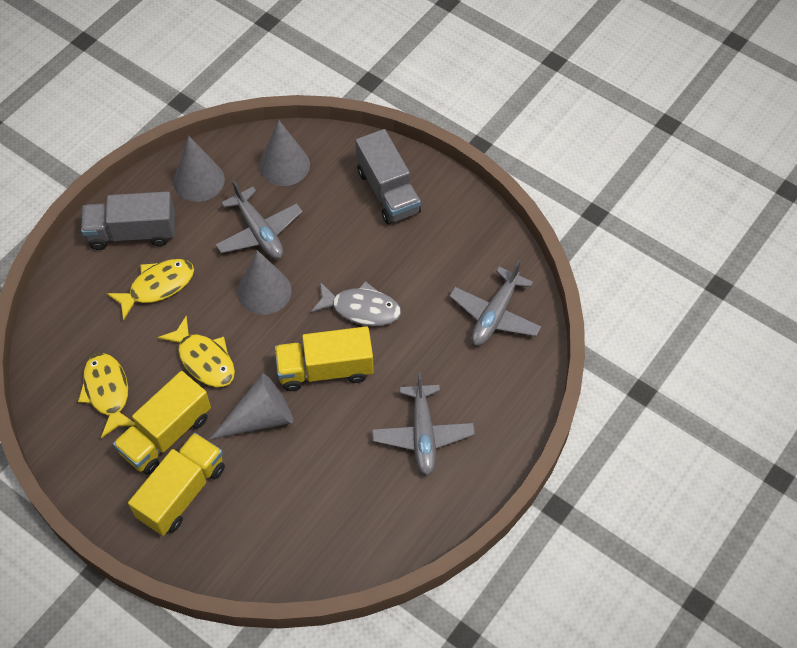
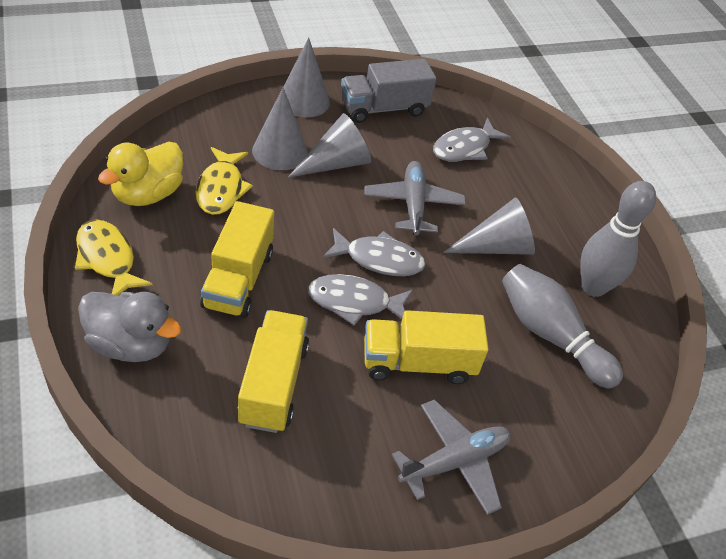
grey bowling pin: none = 0 -> [502,264,623,388] [581,181,656,297] = 2
grey duck: none = 0 -> [78,292,181,362] = 1
grey fish: [310,281,401,326] = 1 -> [307,274,413,326] [323,228,426,276] [433,118,511,161] = 3
grey plane: [216,180,303,259] [372,373,475,476] [449,260,541,346] = 3 -> [364,161,466,235] [392,399,511,515] = 2
grey truck: [81,191,175,250] [356,129,421,224] = 2 -> [341,59,437,123] = 1
yellow duck: none = 0 -> [98,142,183,206] = 1
yellow fish: [78,353,136,438] [107,259,194,320] [158,316,235,387] = 3 -> [75,219,152,296] [195,147,253,215] = 2

